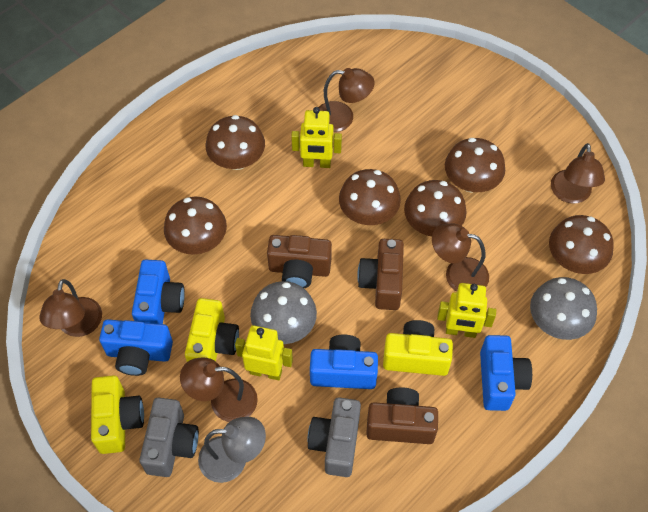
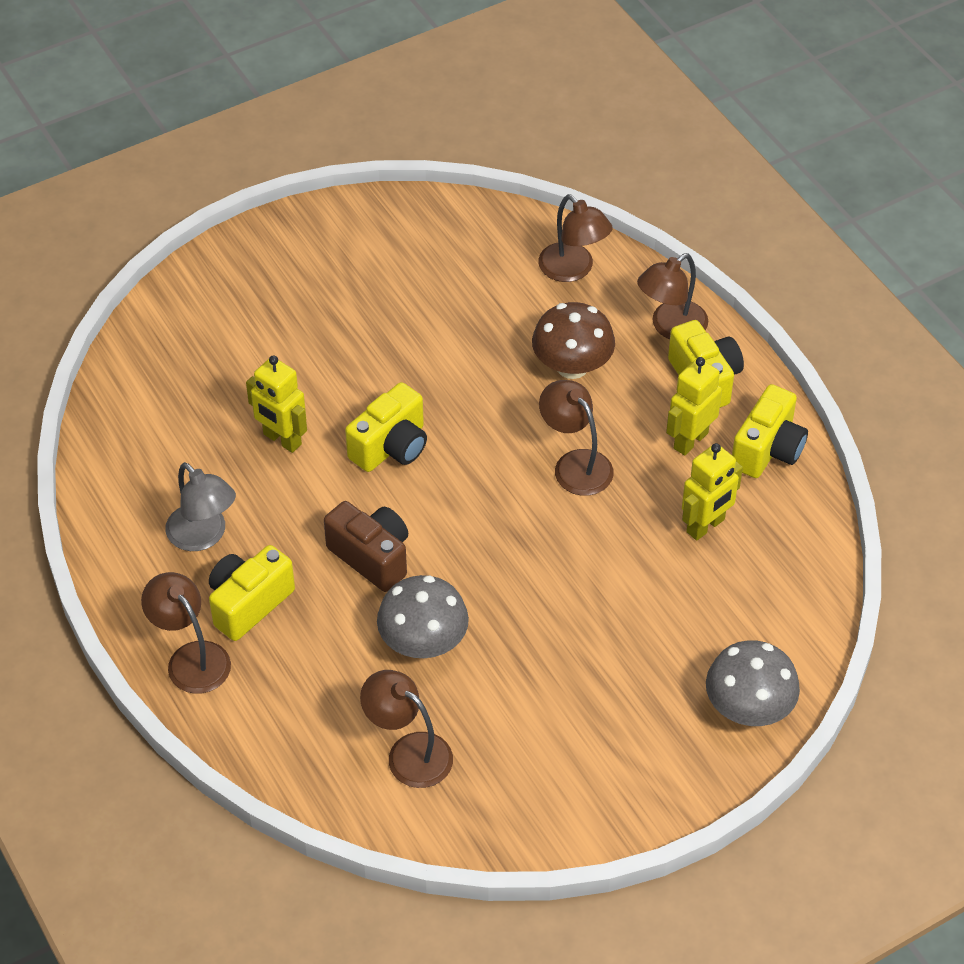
blue camera: [99,319,173,376] [132,259,185,324] [310,335,378,389] [480,335,532,411] = 4 -> none = 0
brown camera: [267,235,332,288] [357,239,404,310] [366,387,438,444] = 3 -> [324,501,408,592] = 1
brown mushroom: [164,197,227,255] [206,115,265,170] [339,169,401,225] [404,180,467,236] [445,138,505,192] [549,215,614,274] = 6 -> [532,302,615,379] = 1
grey camera: [139,397,199,477] [307,397,361,477] = 2 -> none = 0
yellow camera: [91,375,144,454] [185,298,239,362] [383,320,453,376] = 3 -> [209,545,295,641] [345,382,427,472] [668,320,744,408] [732,384,808,478] = 4

